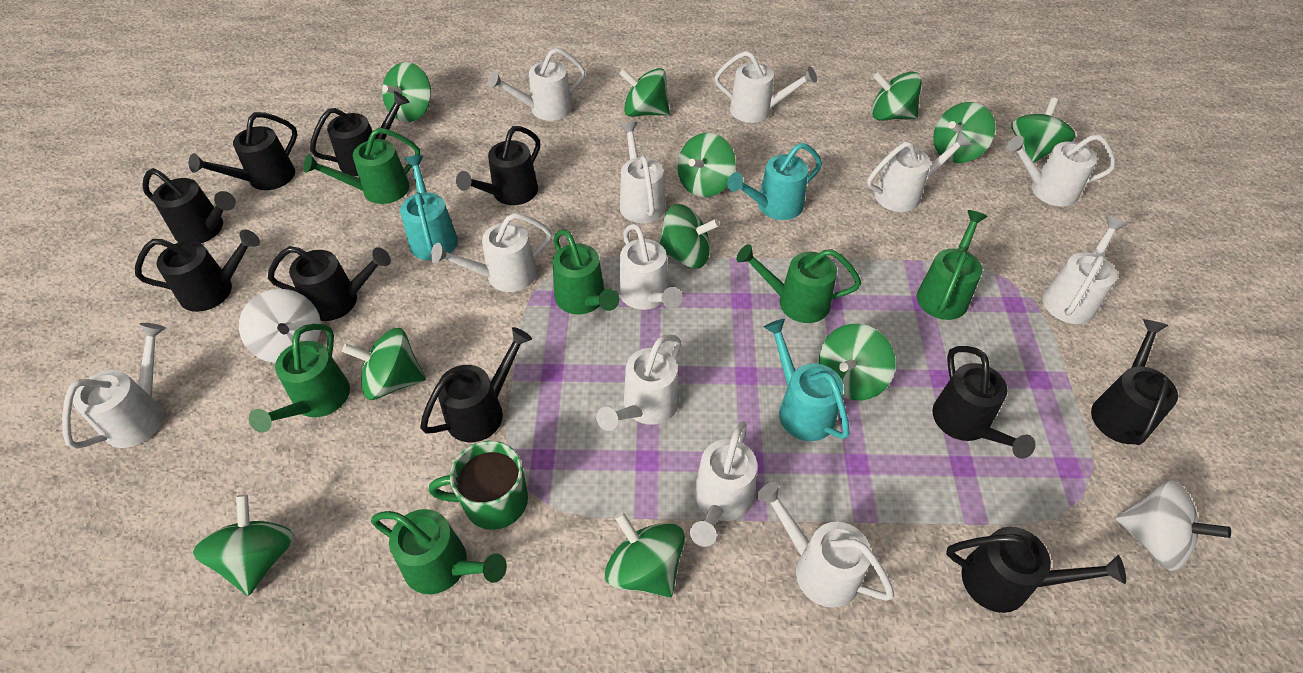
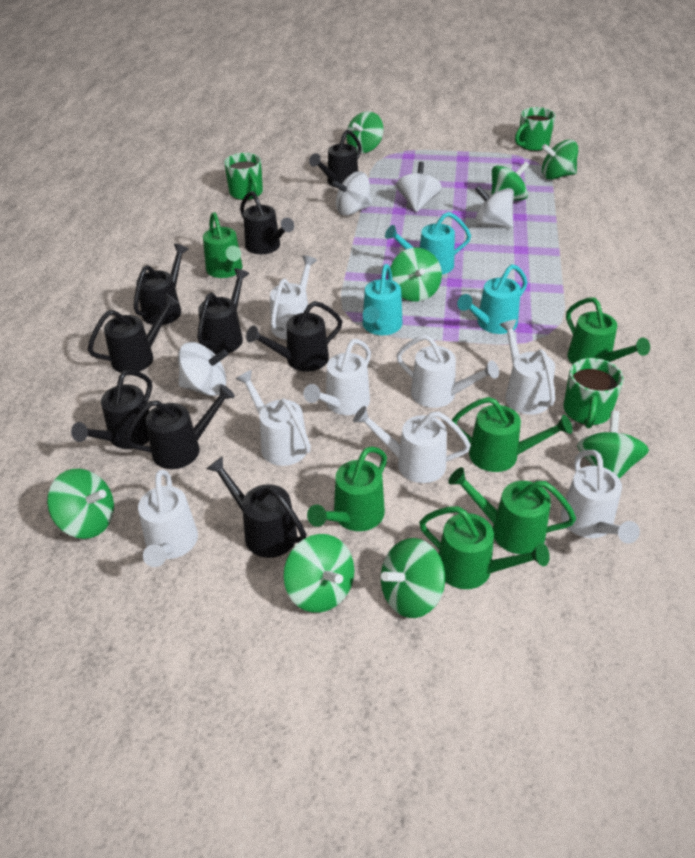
black watering can: [135,230,260,312] [142,168,236,243] [189,112,297,190] [268,246,391,321] [310,91,409,176] [420,327,532,442] [456,126,540,205] [932,346,1036,459] [946,527,1126,613] [1091,319,1178,445] = 10 -> [71,370,152,449] [88,294,180,373] [125,384,235,469] [134,244,189,325] [197,268,250,354] [207,456,306,558] [240,191,294,254] [246,301,342,372] [309,130,362,187] = 9
green mug: [429,441,528,530] = 1 -> [224,153,263,200] [515,107,555,151] [563,358,624,428] = 3
green spinning top: [193,494,295,596] [342,328,426,400] [382,62,431,122] [605,512,685,598] [619,68,670,117] [658,204,720,269] [677,133,736,197] [819,324,896,401] [872,72,922,121] [933,102,995,163] [1011,98,1076,163] = 11 -> [47,469,114,539] [283,534,354,613] [346,111,384,153] [381,538,445,618] [390,248,442,302] [492,162,529,201] [542,139,578,180] [577,411,649,479] = 8
white spinning top: [239,289,321,363] [1115,480,1231,571] = 2 -> [178,342,228,396] [332,172,372,216] [396,162,442,212] [475,186,514,228] = 4
white watering can: [62,323,166,449] [431,213,552,292] [488,48,585,121] [596,334,681,431] [619,224,682,310] [620,122,666,223] [690,421,757,547] [715,51,817,123] [756,482,894,608] [867,131,971,212] [1006,134,1115,207] [1043,216,1127,324] = 12 -> [138,470,198,567] [236,370,311,466] [270,255,317,340] [303,339,371,415] [353,406,471,483] [396,335,499,408] [500,319,555,415] [561,450,640,544] = 8

